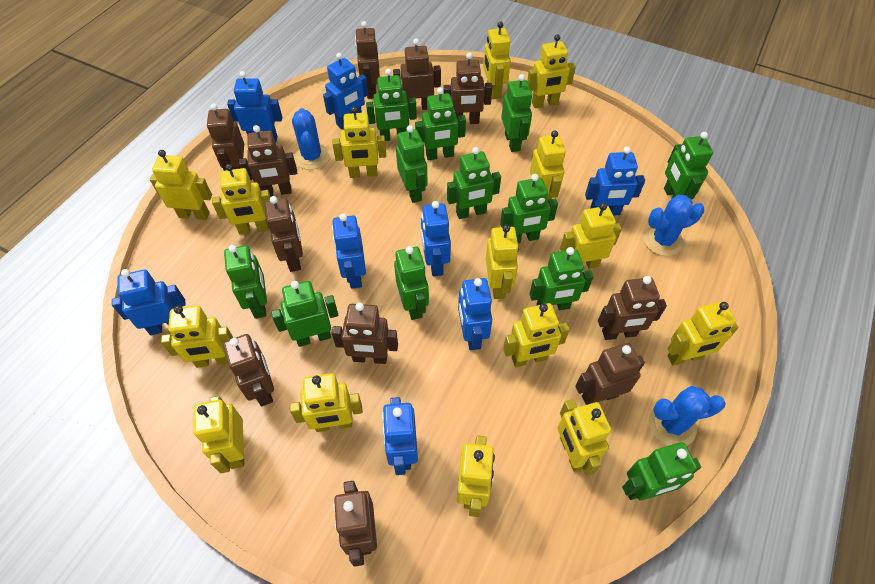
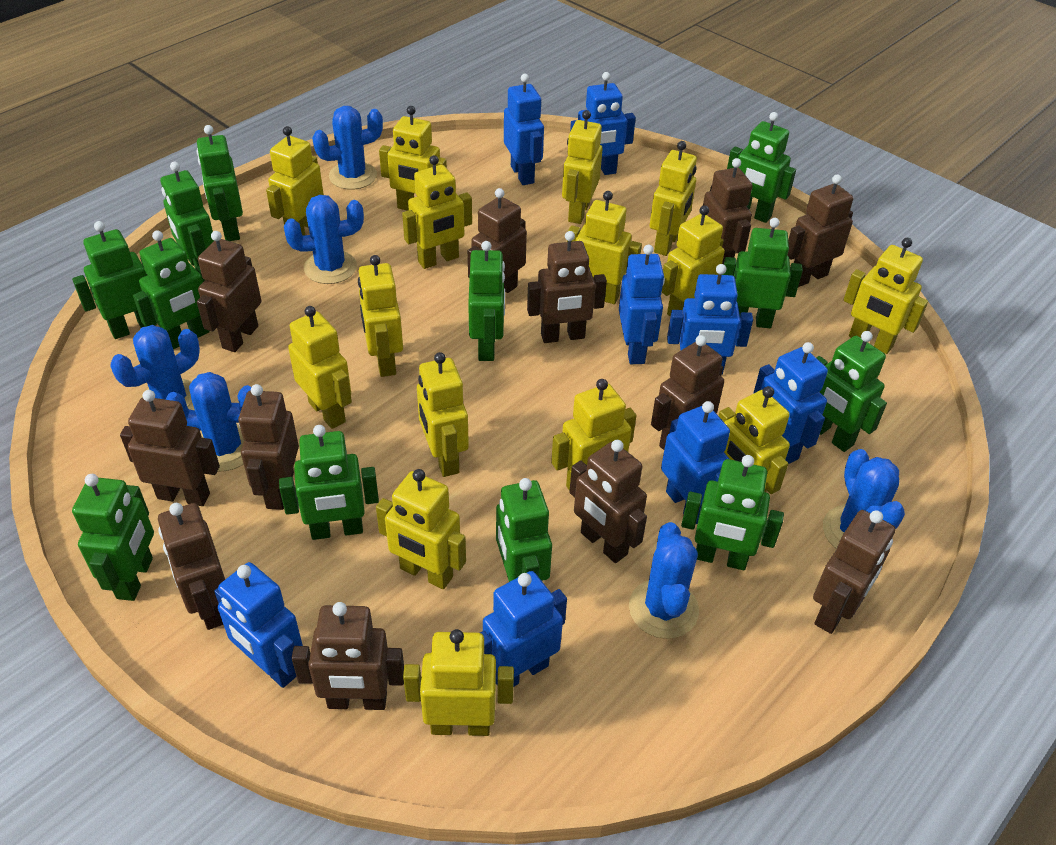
blue cactus: [292,108,330,170] [643,195,705,256] [649,386,726,446] = 3 -> [110,325,200,410] [166,372,251,472] [284,195,364,284] [312,106,383,190] [629,522,699,639] [823,449,905,549] = 6
brown robot: [207,103,244,171] [223,334,274,406] [239,125,297,196] [264,196,303,272] [332,303,398,364] [334,481,377,567] [355,21,380,99] [393,38,441,110] [443,52,492,124] [575,343,645,405] [598,276,667,340] = 11 -> [120,390,220,506] [158,503,225,630] [197,231,261,352] [238,384,299,510] [292,602,404,710] [468,188,527,293] [527,231,607,343] [569,440,647,563] [651,335,724,450] [703,158,753,264] [787,174,853,287] [813,510,896,634] = 12

